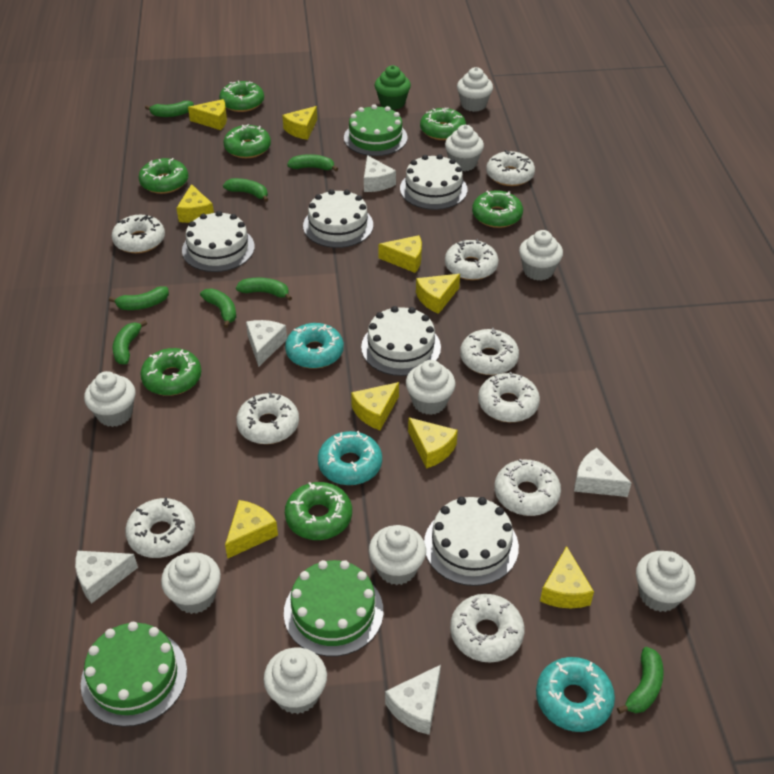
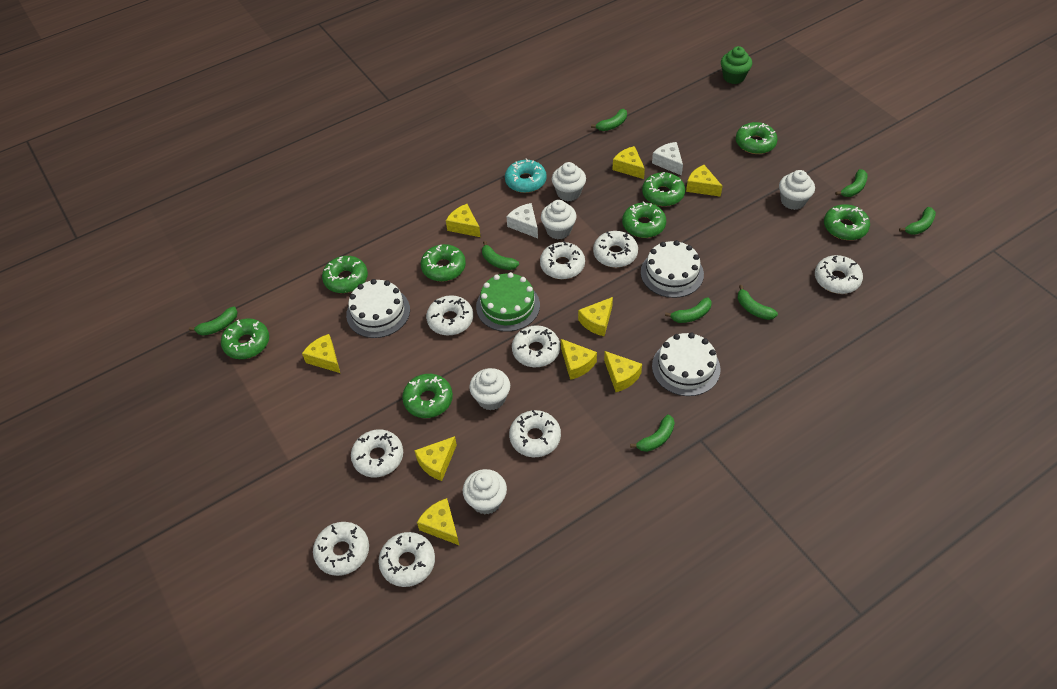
green cake: [81,622,187,727] [284,560,383,657] [344,104,408,156] = 3 -> [476,272,540,332] = 1
green donut: [138,158,188,194] [140,348,201,396] [219,80,264,112] [224,124,271,158] [285,482,352,540] [420,108,466,140] [472,190,523,228] = 7 -> [221,318,269,359] [322,256,368,293] [402,374,453,418] [421,244,466,282] [622,201,666,238] [642,172,685,206] [736,122,778,154] [824,204,870,240] = 8
turquoise donut: [285,323,344,368] [318,431,382,485] [536,657,615,732] = 3 -> [505,158,547,193] = 1
white cake: [182,211,255,272] [303,189,373,248] [361,306,441,376] [400,154,467,210] [424,497,519,586] = 5 -> [346,279,410,338] [641,240,704,298] [652,333,721,396] = 3
white cheese: [75,551,138,604] [246,320,287,367] [364,155,396,192] [385,665,441,735] [574,448,631,497] = 5 -> [506,203,538,238] [652,142,683,176] = 2
white cupcake: [84,371,136,427] [161,552,221,614] [263,647,327,714] [369,525,426,585] [406,360,456,415] [445,125,484,171] [457,67,493,112] [519,230,563,281] [636,551,696,612] = 9 -> [463,469,507,515] [469,368,510,410] [541,200,576,239] [552,162,586,201] [779,170,815,210] = 5

